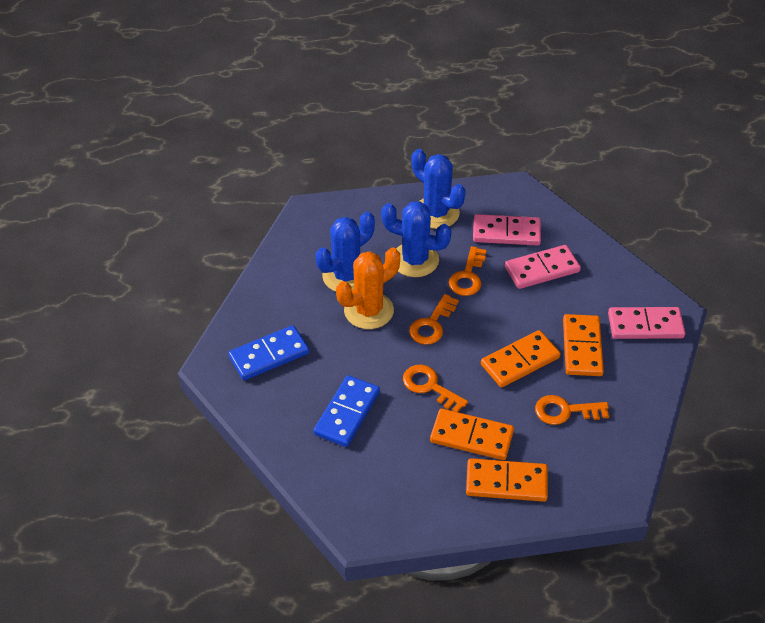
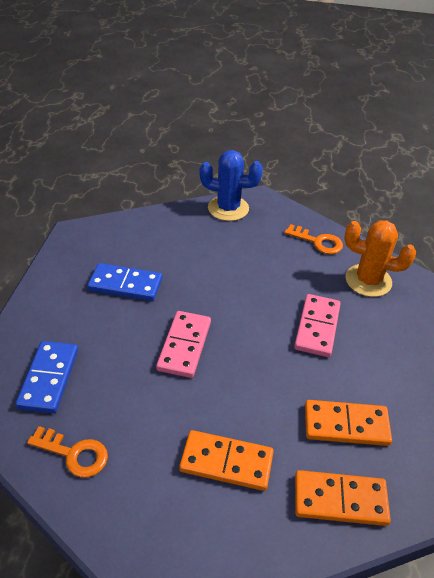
blue cactus: [316,212,375,292] [381,201,452,277] [411,149,466,229] = 3 -> [199,150,263,221] = 1
orange domino: [430,409,514,460] [466,458,548,502] [481,330,561,388] [563,314,604,376] = 4 -> [179,430,274,491] [295,470,391,526] [305,400,392,446] = 3
orange key: [403,365,468,412] [409,294,459,345] [449,246,486,296] [535,395,609,425] = 4 -> [27,426,108,478] [284,224,343,254] = 2
pink domino: [473,214,541,246] [505,245,581,289] [608,307,685,339] = 3 -> [156,311,211,378] [294,294,341,357] = 2

